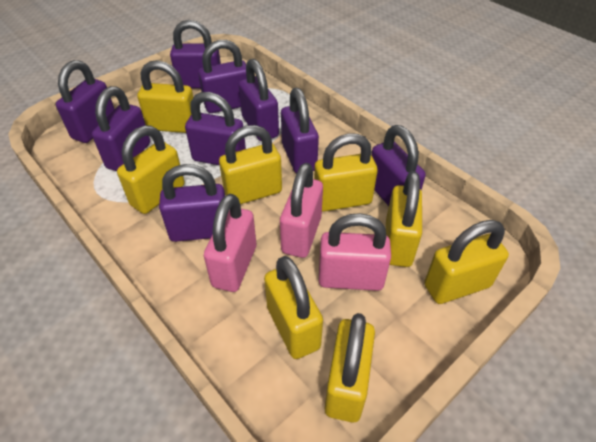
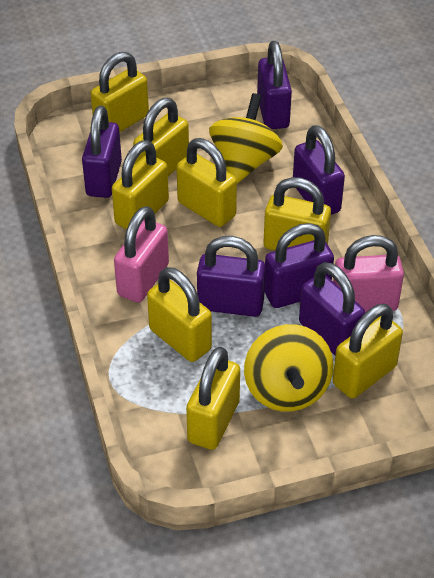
pink padlock: [204,194,256,292] [280,163,323,258] [319,213,391,291] = 3 -> [114,206,169,303] [333,235,404,313] = 2
purple padlock: [56,60,114,143] [92,86,150,171] [159,164,225,242] [170,20,221,88] [185,92,246,165] [198,40,247,113] [239,59,279,141] [281,88,319,174] [371,125,426,206] = 9 -> [82,106,122,198] [197,236,266,317] [257,41,292,129] [265,223,334,308] [293,125,345,215] [299,262,365,355] = 6
yellow spinning top: none = 0 -> [209,93,283,184] [244,324,334,412] = 2

